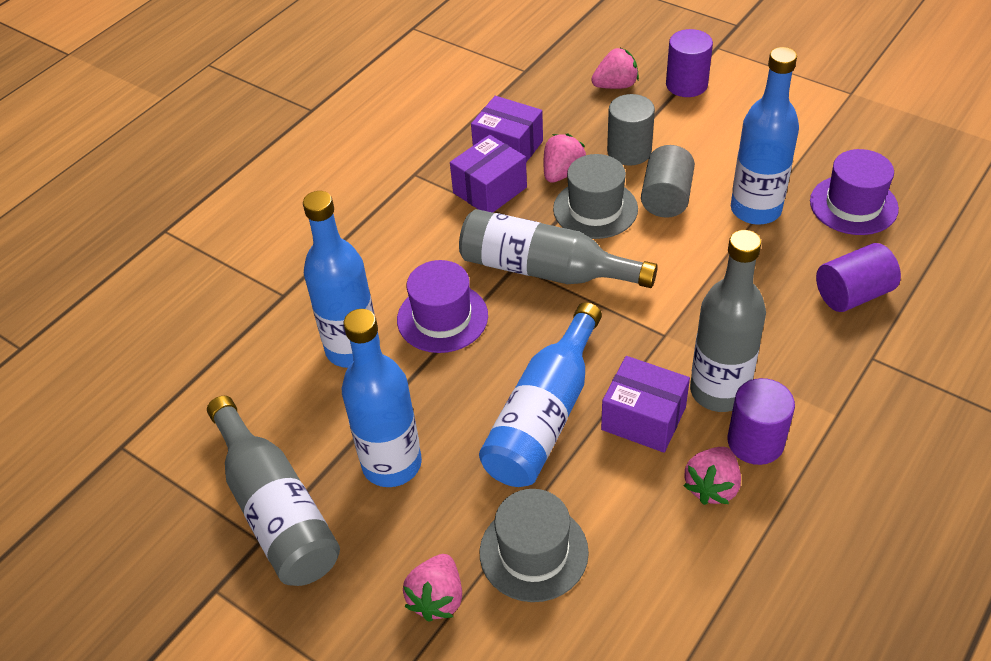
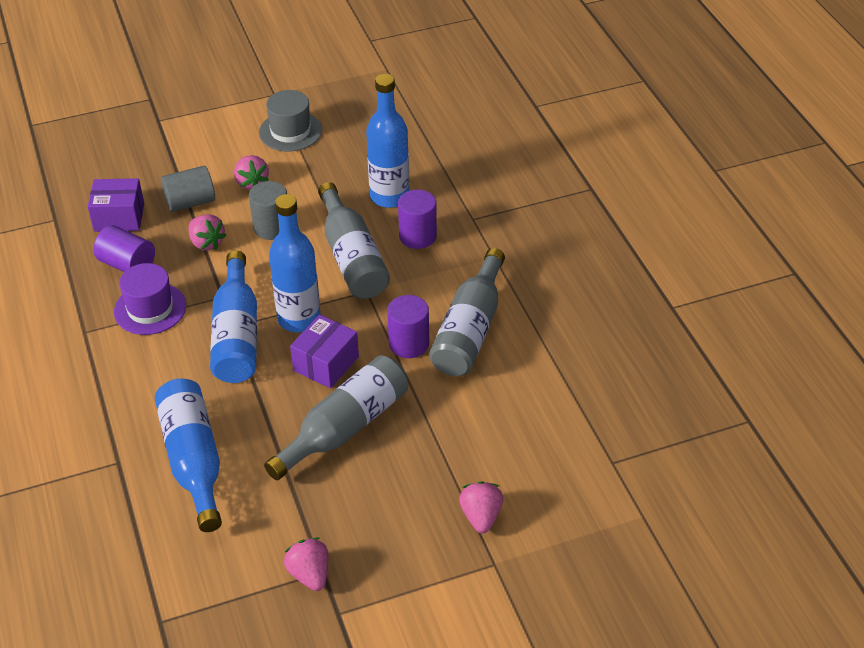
grey hat: [480,489,589,602] [553,154,638,239] = 2 -> [259,90,322,152] = 1
purple box: [450,135,527,213] [471,96,543,162] [601,356,690,453] = 3 -> [88,178,144,232] [290,315,359,388] = 2
purple hat: [397,260,488,353] [810,149,899,235] = 2 -> [114,263,186,335] = 1

